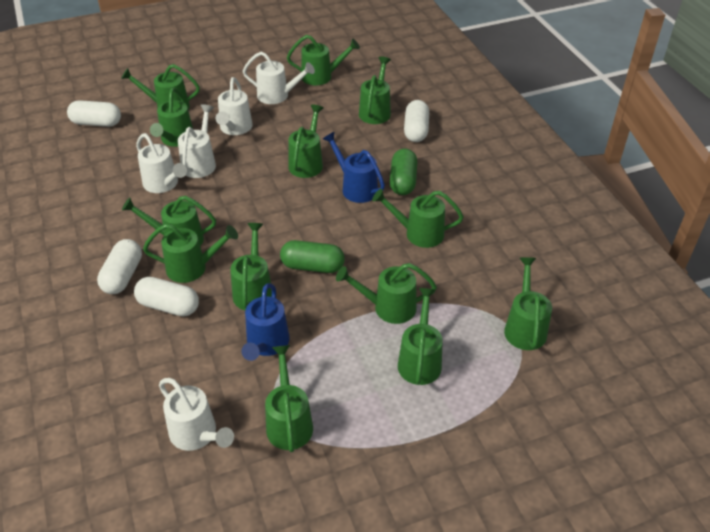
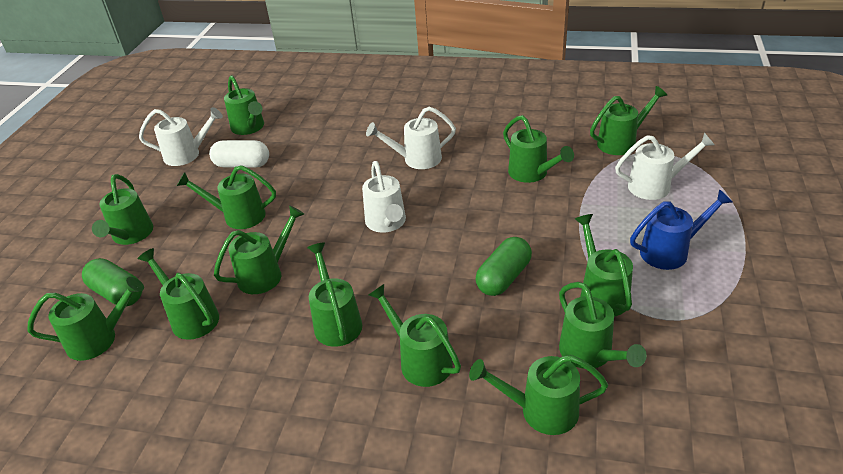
blue watering can: [241,283,290,361] [323,132,385,203] = 2 -> [630,189,732,270] = 1
white capsule: [67,100,121,127] [97,239,142,294] [134,277,199,316] [404,100,429,142] = 4 -> [209,140,269,168] = 1
white watering can: [136,133,187,193] [159,378,234,451] [178,104,216,178] [216,77,253,135] [243,52,315,104] = 5 -> [139,107,223,166] [362,161,406,233] [366,107,456,169] [615,132,715,200] = 4

